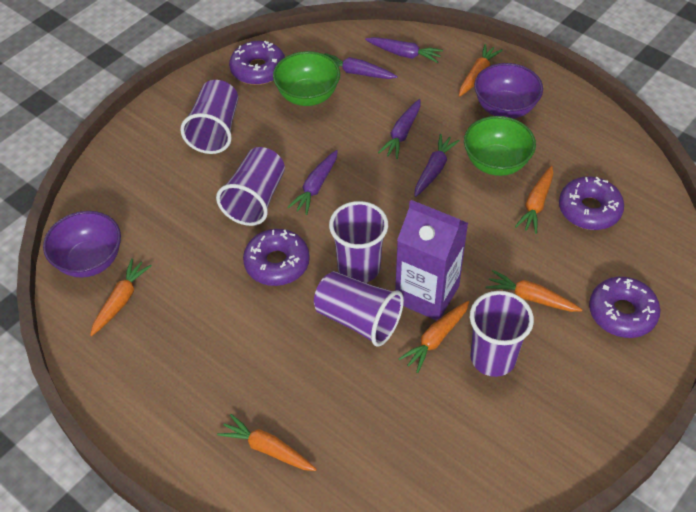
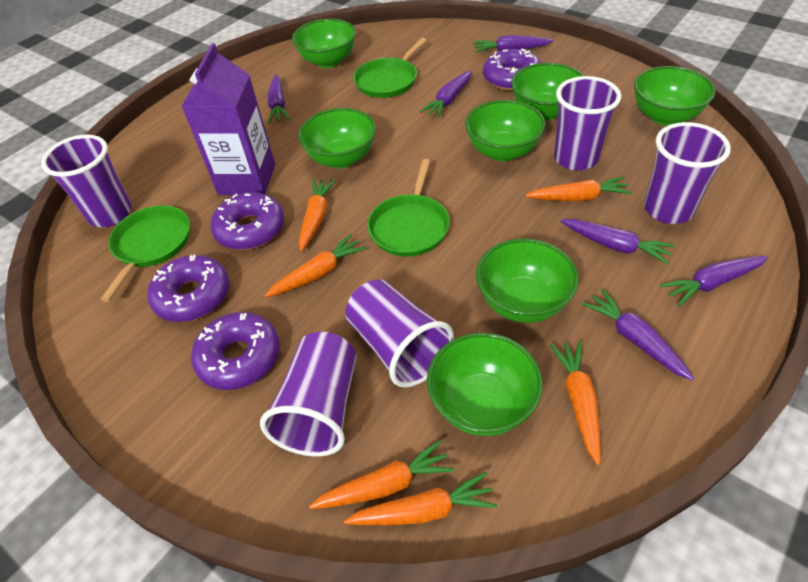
green bowl: [273,51,340,106] [464,116,536,176] = 2 -> [292,19,356,68] [298,108,376,168] [427,333,543,436] [465,100,545,161] [476,239,579,323] [511,63,584,120] [634,66,715,125] = 7
green pan: none = 0 -> [100,206,190,302] [353,38,427,98] [367,159,450,257] = 3
purple bowl: [43,211,121,278] [474,63,543,118] = 2 -> none = 0
purple carrot: [287,150,338,215] [324,53,398,79] [365,37,443,63] [378,99,421,159] [414,134,460,197] = 5 -> [268,75,289,123] [420,71,472,118] [473,35,553,53] [560,219,675,265] [582,289,695,381] [660,256,769,306] = 6

